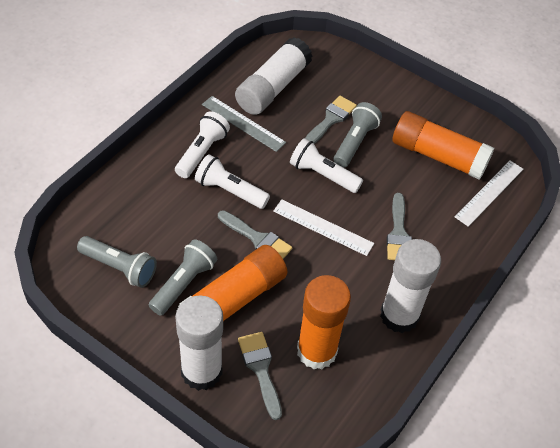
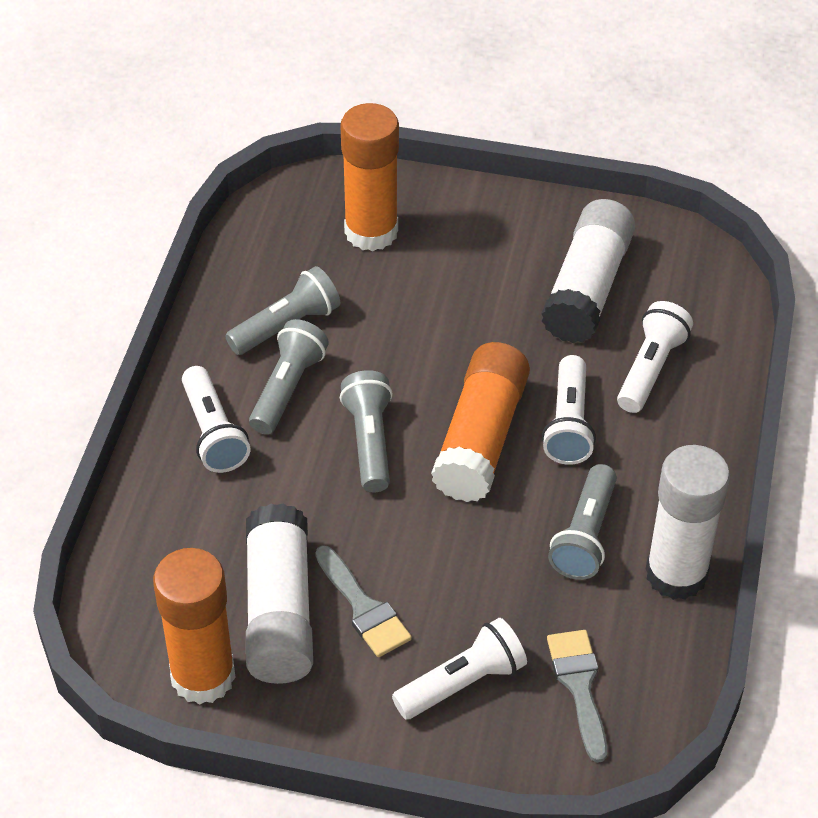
grey brush: [218,210,292,259] [238,332,282,420] [305,96,357,144] [387,193,412,260] = 4 -> [315,545,412,657] [547,630,607,763] = 2
grey flashlight: [77,236,157,288] [149,239,217,316] [334,102,382,168] = 3 -> [225,266,340,355] [249,319,329,434] [340,370,393,492] [548,464,617,580] = 4
grey ruler: [202,96,286,152] = 1 -> none = 0
white flashlight: [175,111,230,178] [195,154,270,209] [290,138,363,193] = 3 -> [182,366,250,473] [392,618,527,719] [542,355,596,465] [617,301,693,413] = 4
white ruler: [273,199,374,256] [455,161,523,227] = 2 -> none = 0

